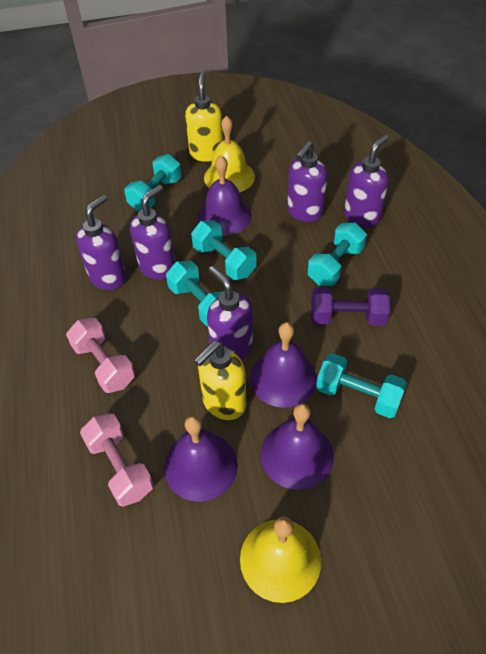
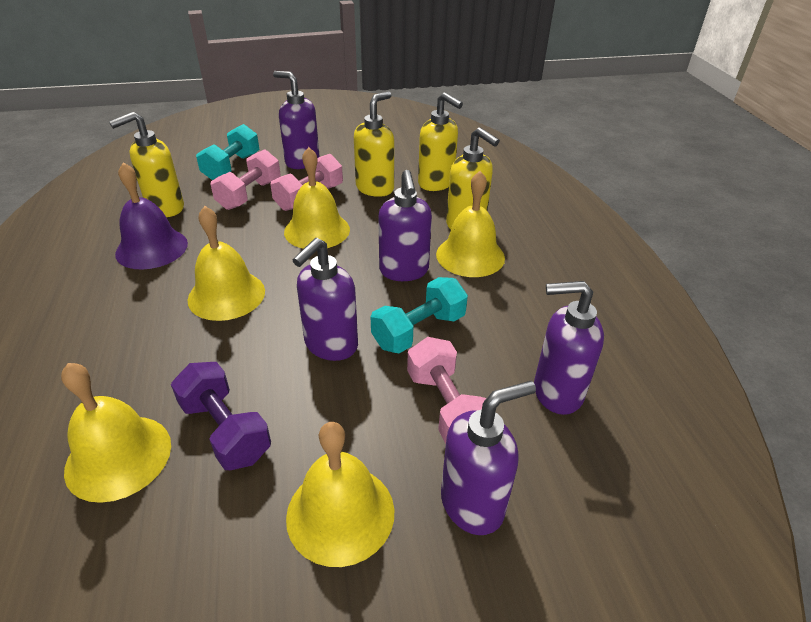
pink dumbbell: [66,318,135,393] [80,413,154,507] = 2 -> [211,149,281,210] [270,154,343,211] [407,337,486,444] = 3
purple bell: [164,415,238,502] [198,155,252,236] [250,322,317,408] [261,403,334,490] = 4 -> [115,162,188,270] = 1
turquoise dumbbell: [124,154,182,211] [166,260,222,327] [191,220,256,280] [307,223,367,286] [316,353,407,418] = 5 -> [196,124,259,180] [371,277,468,353] = 2
yellow bell: [204,116,255,193] [240,516,321,603] = 2 -> [61,363,171,503] [188,206,265,321] [284,147,350,249] [286,422,394,567] [436,171,505,277] = 5
yellow soap dispenser: [185,73,223,162] [194,341,246,420] = 2 -> [109,112,184,217] [354,91,394,197] [418,92,463,191] [446,127,500,229] = 4

